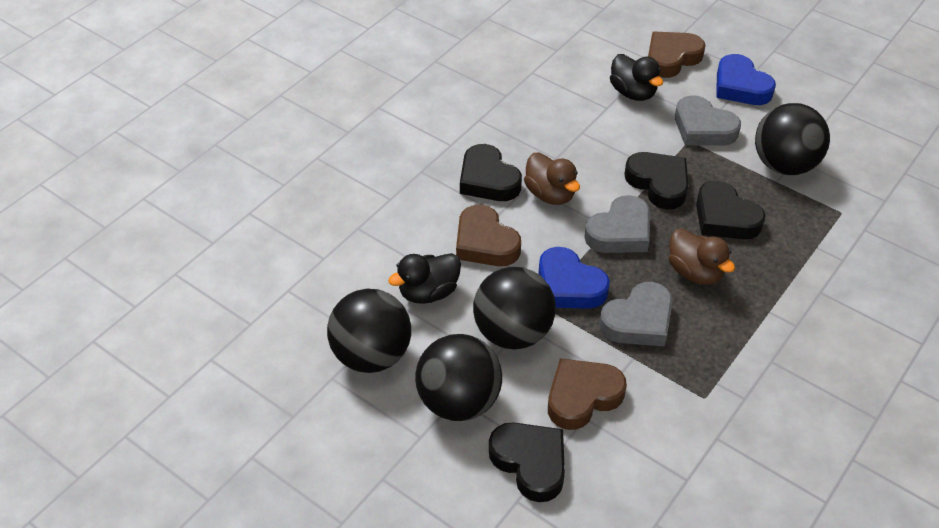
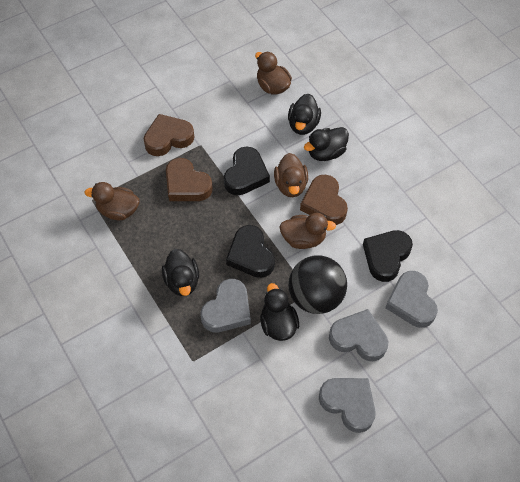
black ball: [327,289,411,373] [415,334,502,421] [473,267,556,349] [755,103,830,175] = 4 -> [289,256,347,314] = 1
black duck: [388,253,461,304] [610,54,663,101] = 2 -> [162,249,199,296] [260,283,299,341] [288,94,321,135] [304,127,349,161] = 4
black heart: [460,144,522,201] [489,422,565,502] [624,152,688,209] [696,181,765,239] = 4 -> [224,146,270,195] [226,225,275,278] [363,230,413,282] = 3
blue heart: [538,247,610,309] [716,54,776,105] = 2 -> none = 0
brown duck: [524,153,580,205] [669,229,735,285] = 2 -> [84,182,139,220] [255,51,292,95] [274,153,308,197] [280,213,336,249] = 4
grey heart: [584,195,650,253] [599,282,673,346] [675,95,741,146] = 3 -> [201,279,251,332] [319,378,376,433] [329,309,388,361] [385,271,438,328] = 4

